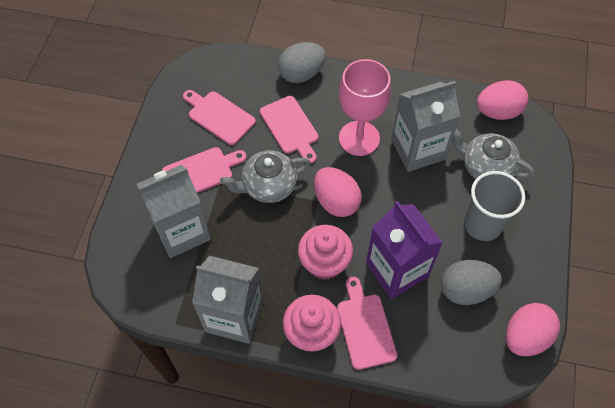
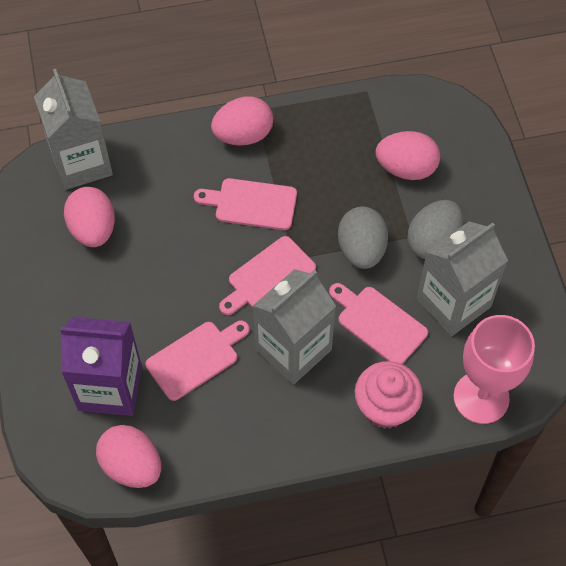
grey cup: [464,171,525,241] = 1 -> none = 0
grey teapot: [220,150,311,203] [453,129,534,179] = 2 -> none = 0
pink cupcake: [283,295,341,352] [298,225,353,280] = 2 -> [355,361,423,429] = 1
pink egg: [314,167,362,217] [477,80,528,120] [506,303,560,356] = 3 -> [64,187,115,247] [96,425,161,488] [211,96,273,146] [376,131,440,180] = 4

